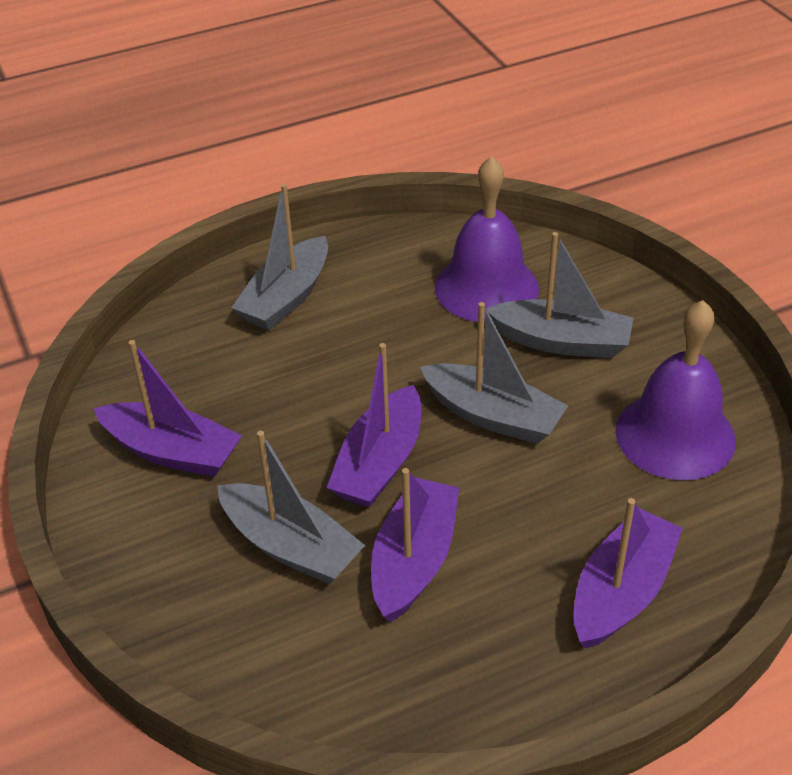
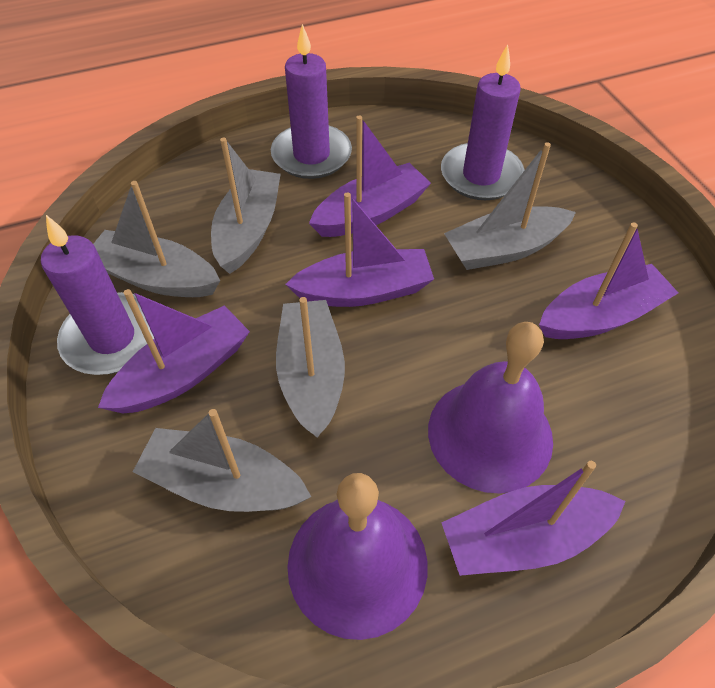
grey boat: [217,431,365,584] [231,184,328,330] [420,302,568,444] [485,232,634,358] = 4 -> [93,181,220,297] [133,409,312,512] [211,138,281,274] [276,297,345,437] [444,143,576,270] = 5
purple boat: [94,340,242,477] [327,343,421,507] [371,468,459,622] [574,498,683,649] = 4 -> [98,289,250,414] [285,192,434,307] [309,115,431,237] [441,461,626,576] [539,222,678,339] = 5
purple candle: none = 0 -> [41,215,154,375] [271,24,352,179] [441,44,524,200] = 3

